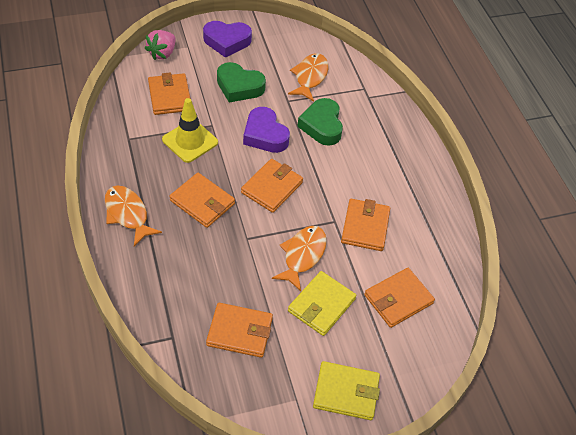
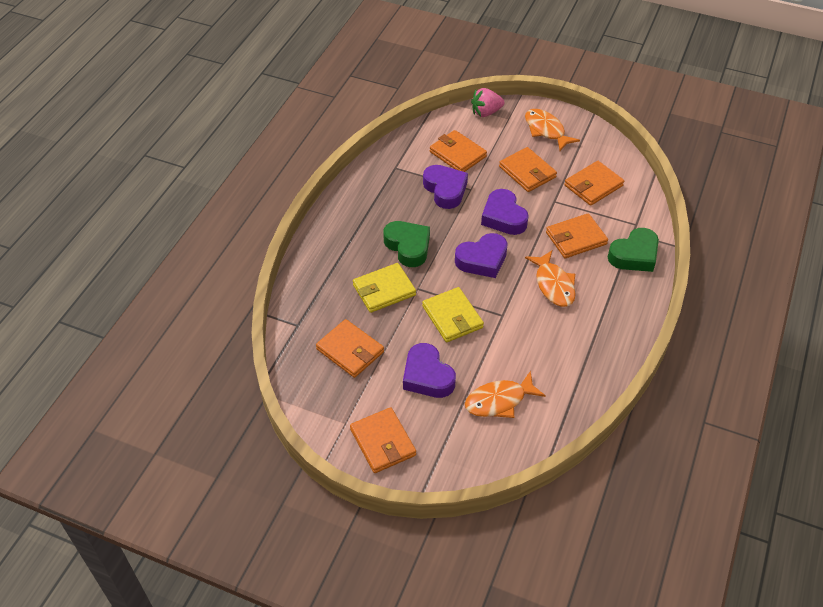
purple heart: [203,21,252,58] [243,107,290,153] = 2 -> [403,343,456,398] [423,165,468,209] [455,233,508,278] [481,189,529,235] = 4
yellow traffic cone: [162,98,218,163] = 1 -> none = 0

